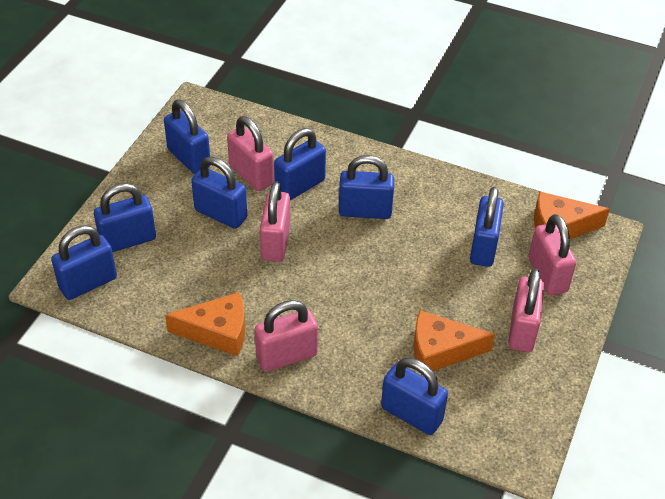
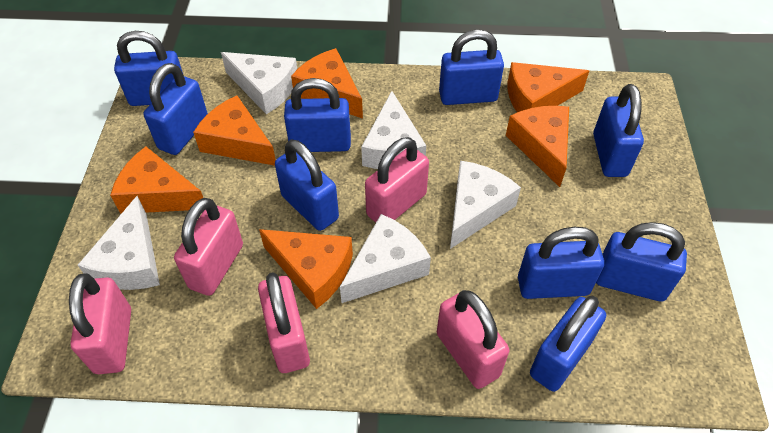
blue padlock: [51,225,117,300] [94,183,156,252] [164,99,210,174] [191,157,247,229] [274,128,326,200] [339,155,394,219] [381,358,448,435] [470,187,504,267] = 8 -> [114,31,183,106] [143,63,208,155] [275,140,339,231] [284,78,351,152] [439,30,504,105] [518,227,604,299] [530,296,606,392] [593,84,644,177] [596,222,687,302] = 9
orange cheese: [165,292,245,356] [413,310,495,375] [534,191,610,239] = 3 -> [110,146,203,214] [193,96,276,166] [259,229,353,309] [291,48,363,119] [506,106,569,187] [507,62,589,112] = 6
white cheese: none = 0 -> [78,196,160,290] [221,52,297,114] [340,214,431,303] [361,91,426,169] [450,161,521,249] = 5

